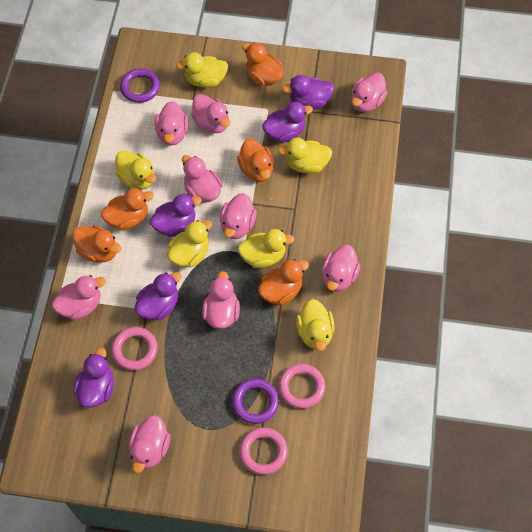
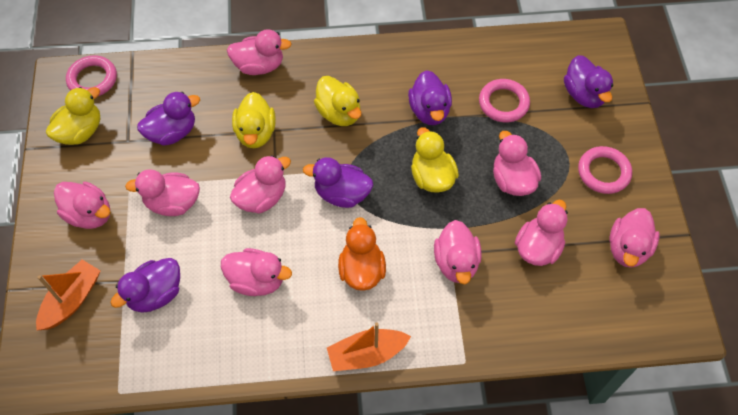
orange boat: none = 0 -> [36,260,100,331] [327,322,411,371] = 2
orange duck: [72,225,121,263] [101,188,154,230] [237,138,274,182] [242,42,284,86] [258,259,309,305] = 5 -> [338,217,386,291] = 1
purple ring: [120,68,160,103] [232,379,279,424] = 2 -> none = 0
yellow duck: [115,150,156,190] [167,220,212,267] [176,52,228,88] [238,229,295,268] [278,138,332,174] [296,299,335,351] = 6 -> [46,87,100,145] [232,92,276,148] [314,76,361,126] [411,127,459,193] = 4

